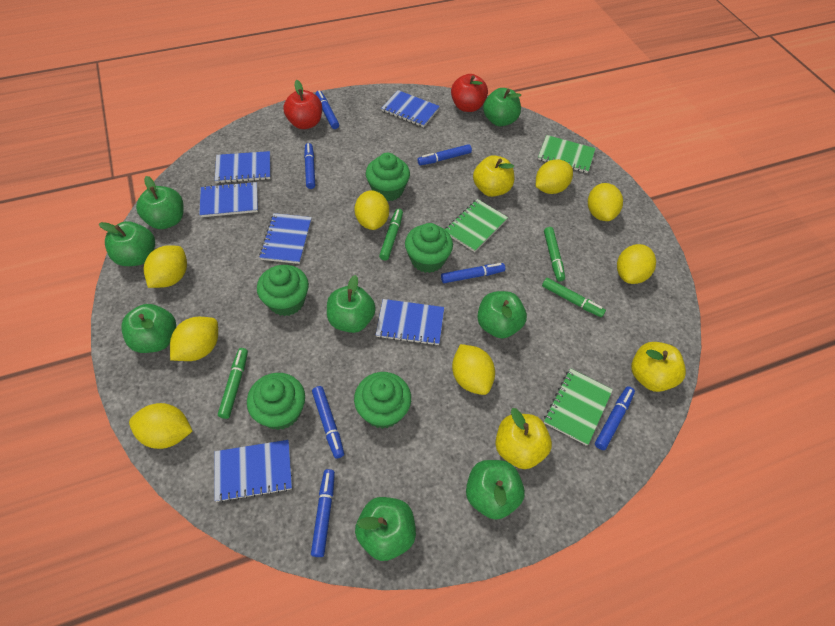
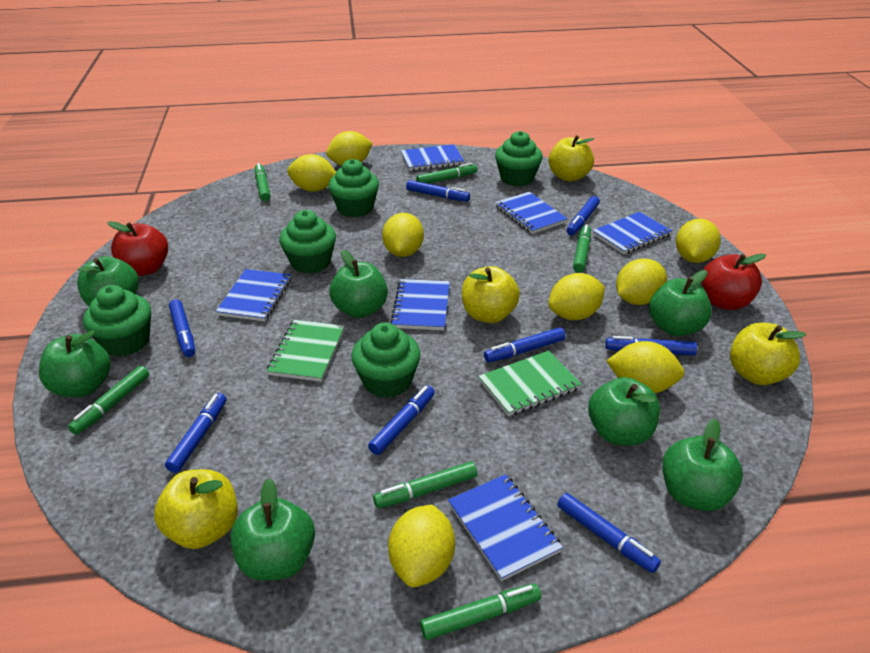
blue marker: [304,143,315,189] [311,469,335,557] [312,386,344,459] [315,90,339,129] [417,144,472,165] [441,263,505,283] [595,386,635,450] = 7 -> [165,393,226,473] [169,299,195,357] [368,385,435,455] [406,180,470,202] [484,327,566,362] [557,493,661,573] [567,196,600,235] [605,336,697,355] = 8
green apple: [99,221,155,266] [121,304,176,353] [136,176,184,229] [327,275,376,333] [355,497,416,561] [466,460,525,520] [477,291,527,338] [483,88,521,126] = 8 -> [39,330,111,397] [77,256,139,307] [231,478,315,581] [329,250,388,318] [588,377,660,445] [649,270,712,336] [662,419,743,511] = 7
green marker: [218,348,248,419] [379,209,403,260] [542,278,606,317] [544,227,565,281] = 4 -> [68,366,149,435] [255,163,271,202] [373,461,477,508] [416,163,477,184] [420,584,541,640] [573,224,591,272] = 6
green notebook: [445,199,508,252] [538,135,596,173] [544,368,613,446] = 3 -> [267,320,345,382] [478,351,582,416] = 2
yellow apple: [473,155,514,197] [495,408,552,469] [631,342,686,392] = 3 -> [154,469,238,549] [462,266,520,323] [549,135,594,182] [730,323,806,385] = 4

